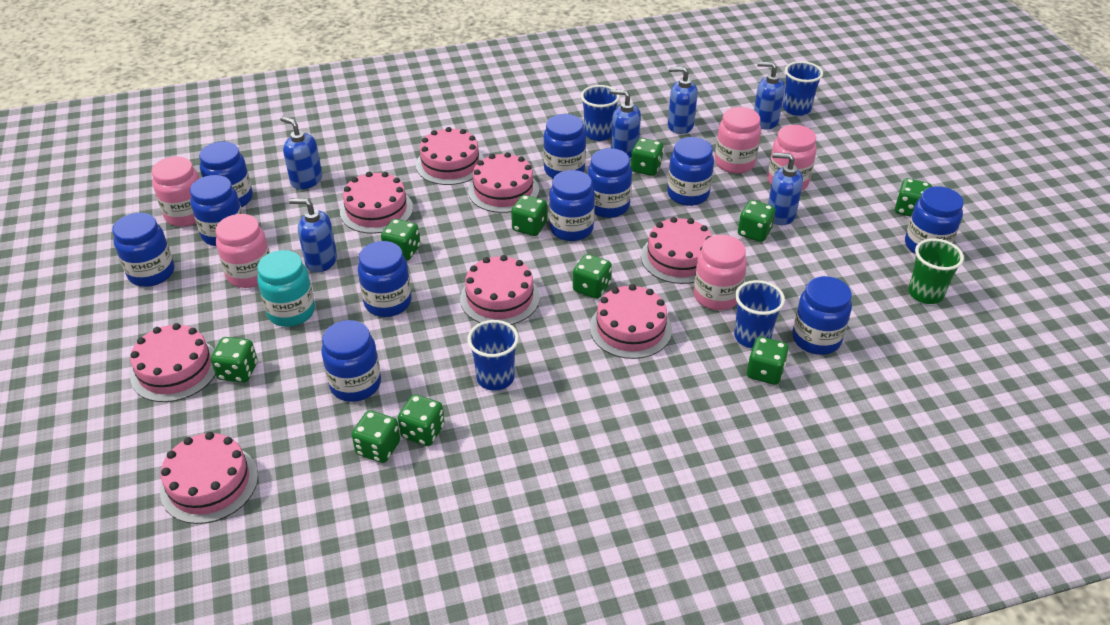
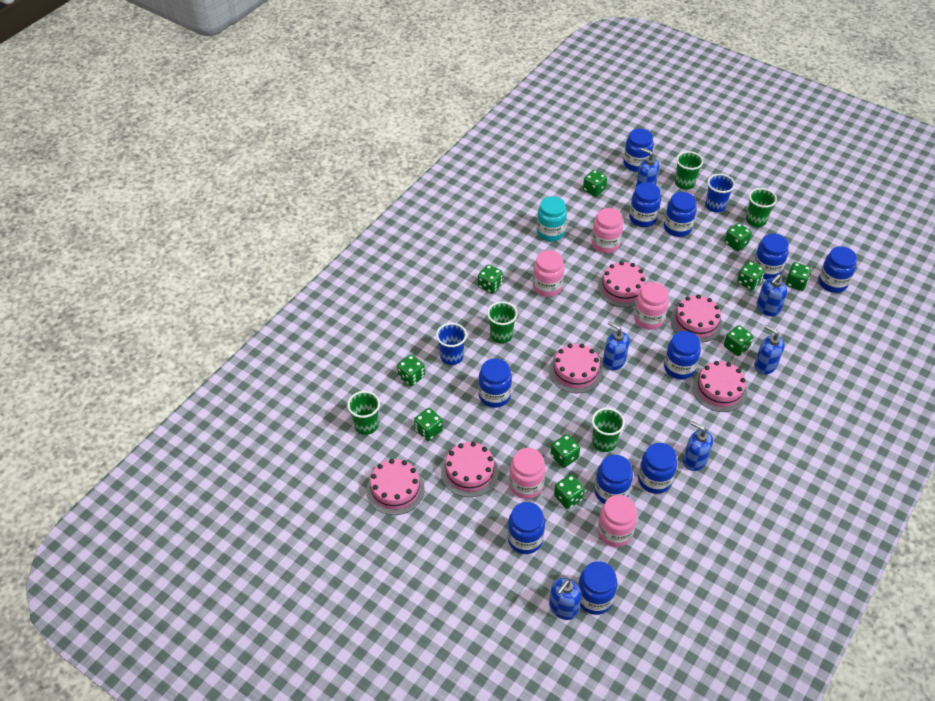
blue cup: [467,320,519,391] [581,85,620,141] [734,280,785,348] [783,61,823,116] = 4 -> [436,323,467,365] [705,174,735,212] = 2
green cup: [908,238,964,304] = 1 -> [347,391,380,435] [487,301,518,343] [592,408,625,452] [675,151,703,189] [746,188,777,227] = 5
pink cake: [130,323,216,402] [160,432,258,524] [340,172,413,234] [416,127,484,185] [460,255,540,325] [468,152,539,213] [590,284,672,359] [641,217,712,284] = 8 -> [366,459,425,515] [441,442,499,497] [549,344,603,393] [598,261,646,307] [670,295,723,343] [692,361,747,412] = 6

